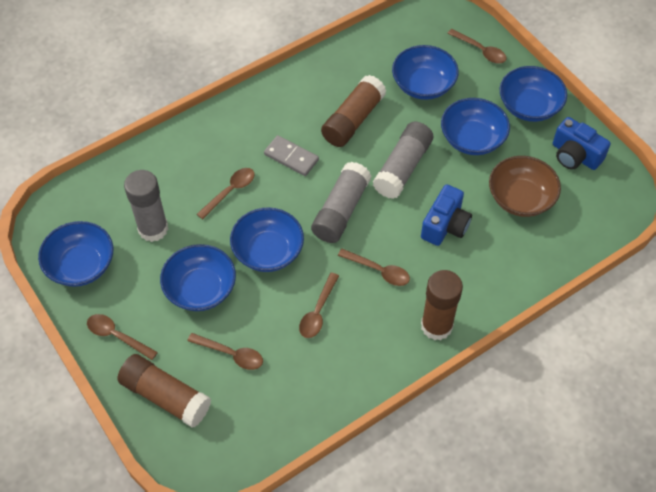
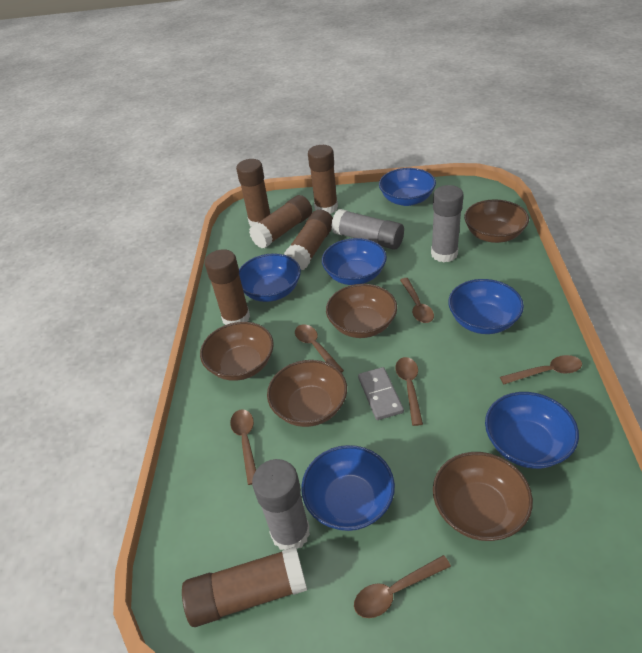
blue camera: [421,184,472,246] [553,117,611,170] = 2 -> none = 0
brown bowl: [489,156,561,217] = 1 -> [200,322,274,381] [267,360,347,427] [326,284,397,338] [433,452,533,541] [464,199,529,243] = 5
brown glue stick: [117,354,211,428] [321,75,386,147] [421,270,463,340] = 3 -> [182,547,307,627] [204,249,250,325] [236,159,271,226] [249,195,312,248] [284,210,333,270] [308,145,338,214] = 6

